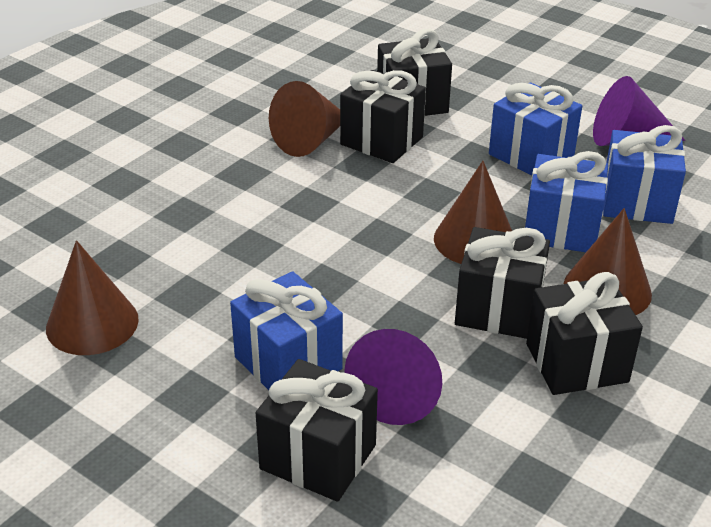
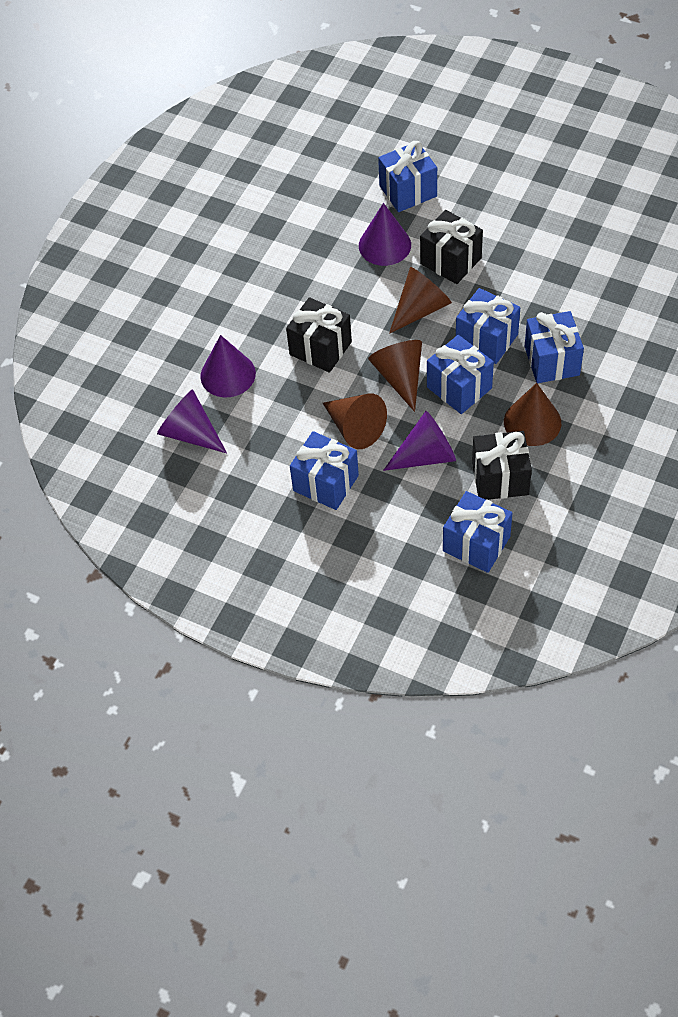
black gift: [256,359,378,502] [340,70,426,163] [377,29,452,116] [455,227,550,339] [526,272,643,395] = 5 -> [286,297,352,373] [420,210,483,284] [472,431,532,500] = 3
blue gift: [230,271,343,390] [489,83,582,175] [525,151,608,252] [603,125,686,224] = 4 -> [290,431,359,510] [378,141,437,212] [427,335,494,414] [443,491,513,573] [456,288,520,364] [524,311,584,383] = 6
purple cone: [344,329,442,425] [593,76,685,146] = 2 -> [157,389,227,453] [200,335,256,397] [359,203,411,266] [383,411,456,471] = 4

